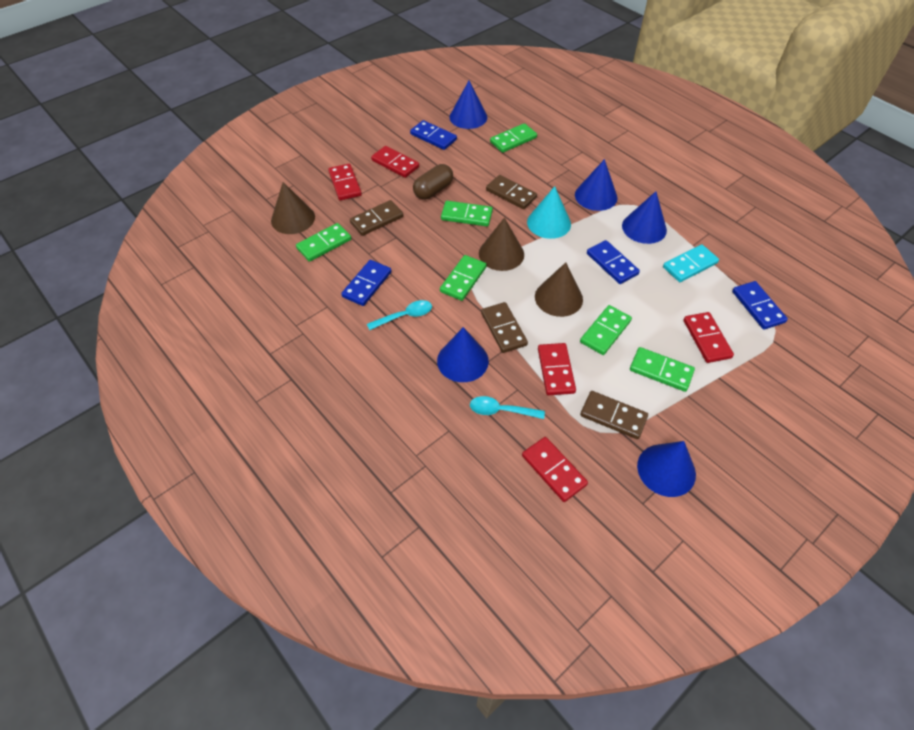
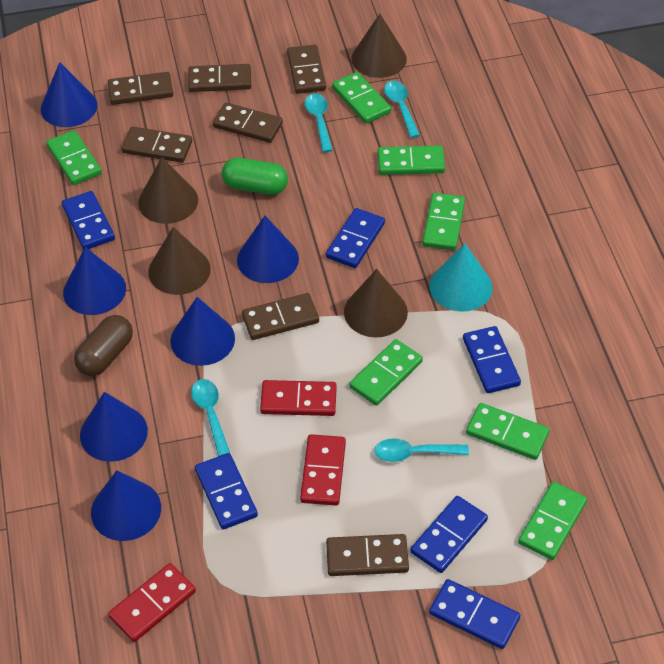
blue cone: [437,327,489,382] [449,81,487,129] [575,159,617,211] [622,191,667,244] [637,441,696,497] = 5 -> [41,62,97,127] [63,247,126,315] [80,392,148,462] [91,470,161,541] [170,297,235,366] [237,216,299,283] = 6
blue domino: [341,260,392,306] [410,120,457,150] [587,240,640,284] [732,281,788,330] = 4 -> [62,191,115,249] [195,453,258,529] [326,208,385,268] [411,496,488,573] [429,579,520,649] [463,326,521,393] = 6
brown cone: [271,182,315,234] [479,218,524,271] [535,263,583,317] = 3 -> [138,157,198,224] [148,227,211,295] [344,269,408,337] [352,14,407,78] = 4
brown domino: [350,200,403,236] [481,302,528,353] [486,175,537,209] [580,391,648,439] = 4 -> [108,72,173,105] [122,127,192,163] [188,64,251,92] [213,102,283,143] [242,293,319,340] [287,45,326,94] [326,534,409,576] = 7
green capsule: none = 0 -> [222,158,288,195] = 1
green domino: [296,223,351,262] [440,255,487,301] [441,201,493,226] [490,123,537,153] [580,305,632,355] [630,347,695,392] = 6 -> [46,130,102,185] [332,72,391,124] [349,339,423,406] [378,146,445,175] [422,193,465,251] [466,403,550,460] [518,482,587,560] = 7
red domino: [328,164,362,200] [371,146,419,178] [522,437,588,502] [538,343,576,395] [683,312,734,363] = 5 -> [108,563,196,642] [260,380,337,416] [300,434,346,506] = 3
turquoise domino: [663,244,719,282] = 1 -> none = 0
turquoise spoon: [367,300,432,330] [470,396,545,419] = 2 -> [191,379,230,456] [305,93,333,152] [374,438,469,462] [384,81,420,138] = 4

